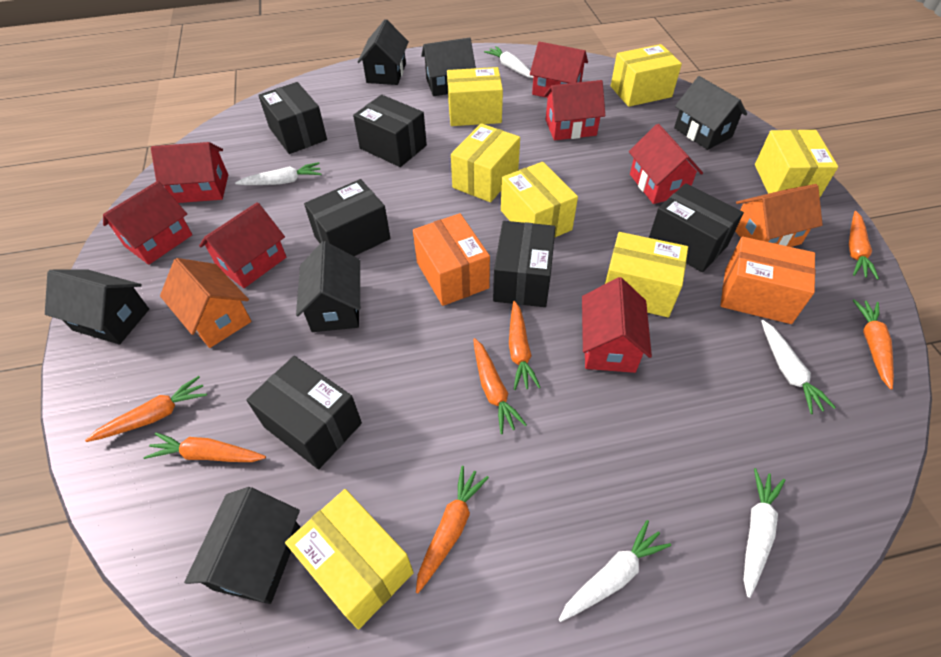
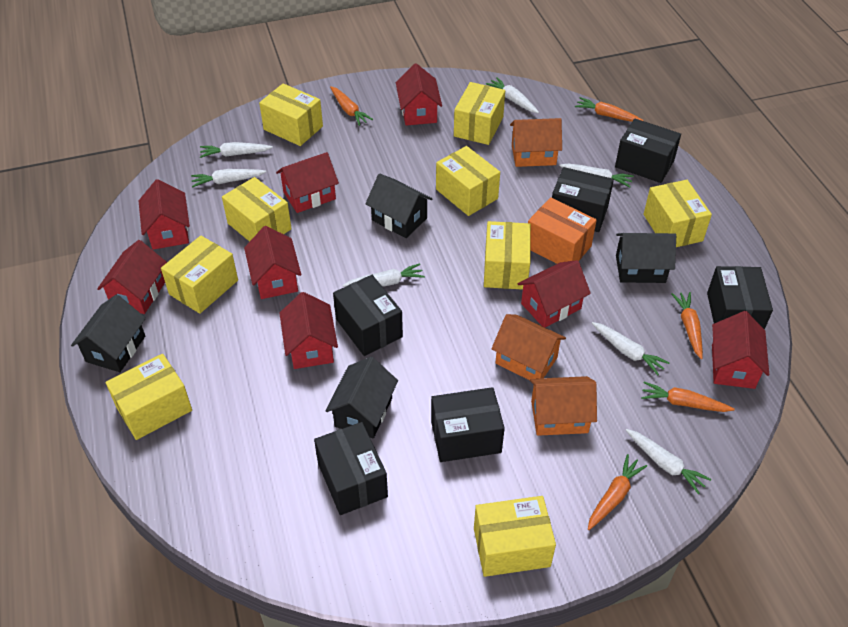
black house: [45,270,149,344] [184,487,300,604] [296,241,360,332] [358,19,409,85] [421,38,476,96] [674,76,747,150] = 6 -> [71,294,146,372] [326,357,398,438] [365,174,432,238] [616,233,676,283] = 4
orange box: [413,213,490,306] [720,237,816,324] = 2 -> [528,197,597,264] = 1
orange carrot: [85,376,207,442] [144,432,266,462] [416,466,489,593] [473,338,527,434] [509,301,541,390] [849,211,879,280] [853,299,894,389] = 7 -> [330,86,373,126] [575,97,644,122] [588,454,647,530] [641,382,735,412] [671,292,703,359] = 5
orange house: [160,258,251,348] [735,184,823,247] = 2 -> [491,314,566,380] [510,118,562,167] [530,376,597,436] = 3
red house: [103,181,192,265] [151,142,228,203] [199,202,286,288] [530,42,588,98] [544,80,605,140] [582,277,652,373] [629,124,703,204] = 7 -> [97,240,167,314] [139,179,190,250] [244,226,301,299] [276,152,339,213] [279,292,338,369] [396,63,442,126] [518,260,591,328] [712,311,769,389] = 8
white carrot: [235,162,322,185] [484,46,533,78] [559,520,671,622] [743,468,785,598] [761,320,836,414] = 5 -> [191,169,266,187] [200,142,273,158] [343,263,425,287] [486,77,539,113] [559,164,634,187] [592,322,669,375] [626,429,711,494] = 7
yellow box: [285,489,414,629] [447,67,503,126] [451,123,520,202] [501,162,578,237] [605,232,688,317] [611,44,682,107] [755,130,838,197] = 7 -> [105,354,192,440] [161,236,238,314] [222,177,292,242] [259,83,323,146] [436,146,500,216] [454,82,505,145] [474,496,556,577] [484,221,531,290] [644,180,712,247] = 9

